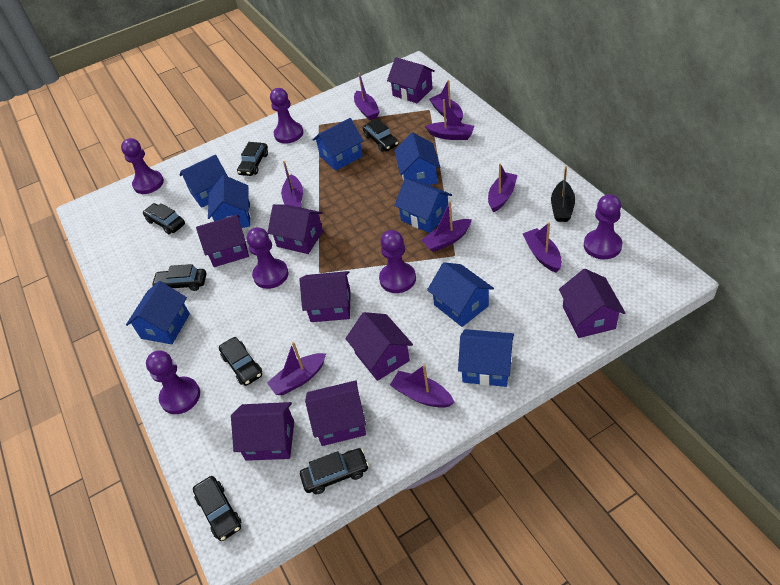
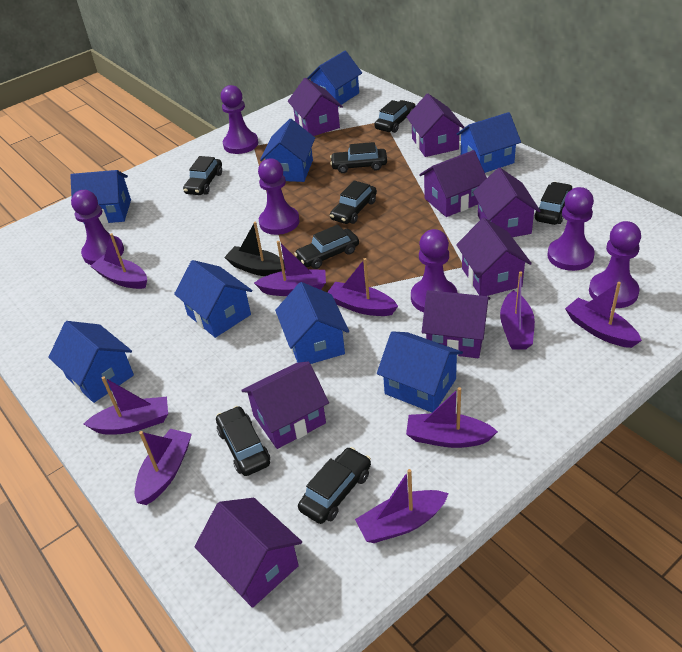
black car: [143,203,185,234] [151,264,206,291] [193,476,241,541] [219,337,262,386] [237,142,268,176] [300,448,369,494] [363,118,399,152] = 7 -> [183,156,222,195] [216,406,270,476] [294,225,359,269] [298,447,371,524] [330,142,387,173] [330,180,377,224] [375,100,416,133] [535,182,572,225] = 8

